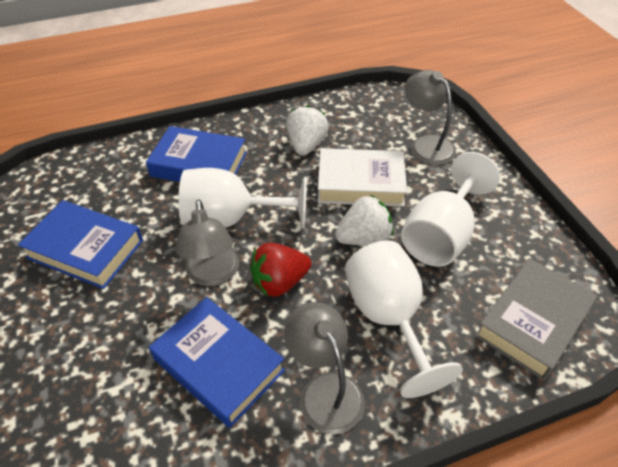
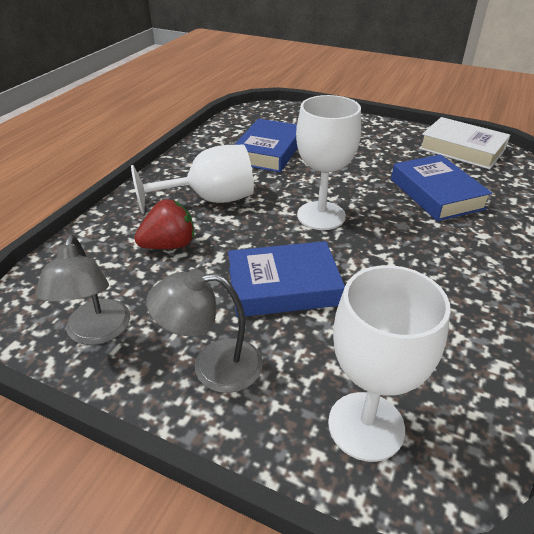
grey book: [475,258,597,380] = 1 -> none = 0
grey lamp: [175,199,239,286] [284,302,365,434] [405,70,456,165] = 3 -> [36,235,130,345] [146,269,263,393] = 2
white strawberry: [286,105,329,156] [335,195,393,245] = 2 -> none = 0

